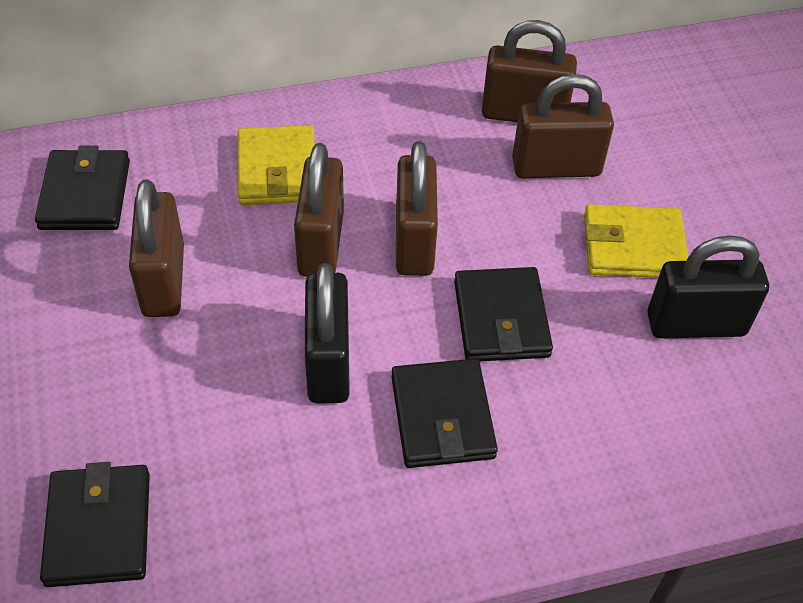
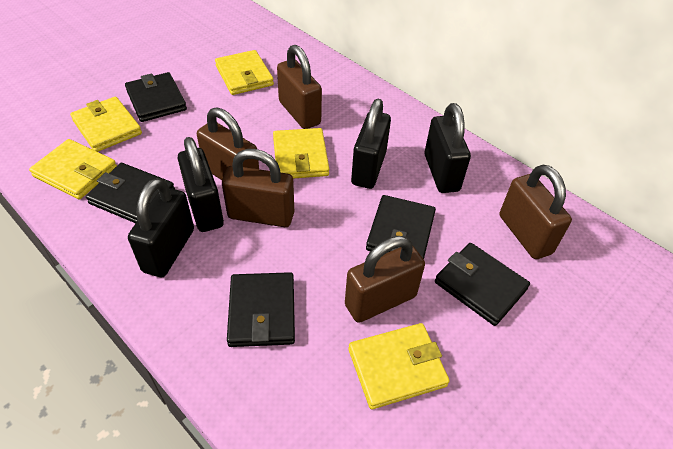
black padlock: [304,263,350,404] [647,235,769,339] = 2 -> [128,178,194,277] [178,137,224,232] [351,99,391,189] [425,103,471,193] = 4
black wallet: [35,145,130,230] [40,462,150,587] [391,359,498,468] [454,267,553,362] = 4 -> [86,163,175,223] [125,72,187,122] [227,272,295,347] [366,195,436,259] [435,243,530,326] = 5
yellow wallet: [238,125,315,205] [584,204,688,278] = 2 -> [29,139,117,199] [70,97,142,152] [215,50,274,95] [273,128,329,178] [348,323,450,409] = 5

